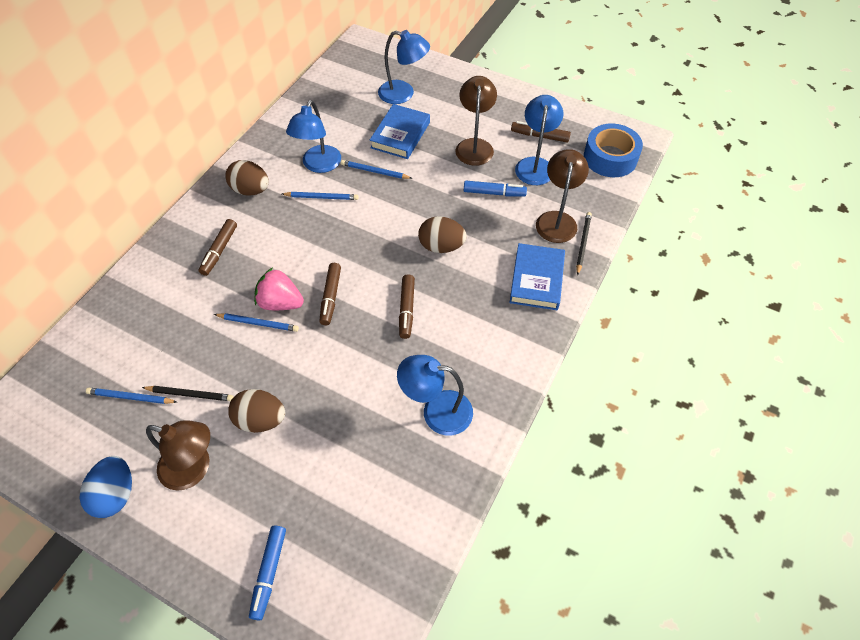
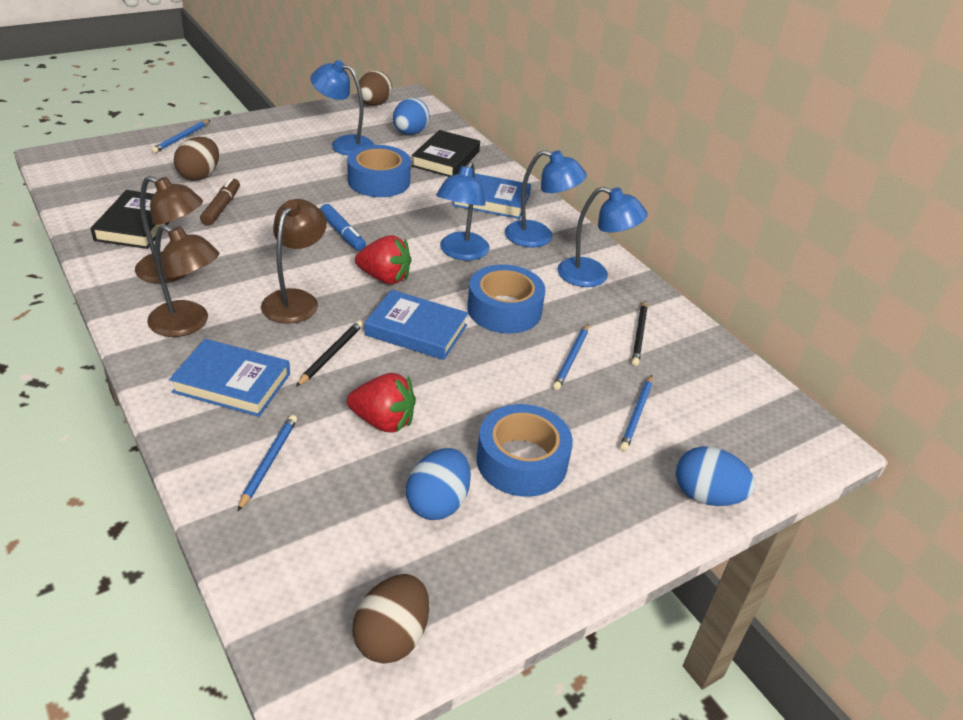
black book: none = 0 -> [91,190,169,249] [411,130,480,177] = 2
blue book: [370,104,430,159] [509,243,565,310] = 2 -> [169,339,290,417] [364,290,468,360] [452,173,531,219] = 3
blue egg: [80,456,132,518] = 1 -> [393,98,430,135] [406,448,471,520] [676,446,755,506] = 3
blue marker: [249,526,286,621] [464,181,527,197] = 2 -> [320,204,366,251] = 1
blue tape: [584,124,643,177] = 1 -> [347,145,411,197] [467,264,545,334] [477,404,573,497] = 3
brown marker: [198,219,237,276] [319,263,341,325] [399,275,415,339] [511,121,571,143] = 4 -> [200,177,240,226] = 1
pink strawberry: [254,267,304,310] = 1 -> none = 0
red strawberry: none = 0 -> [347,373,416,433] [355,235,411,284] = 2

